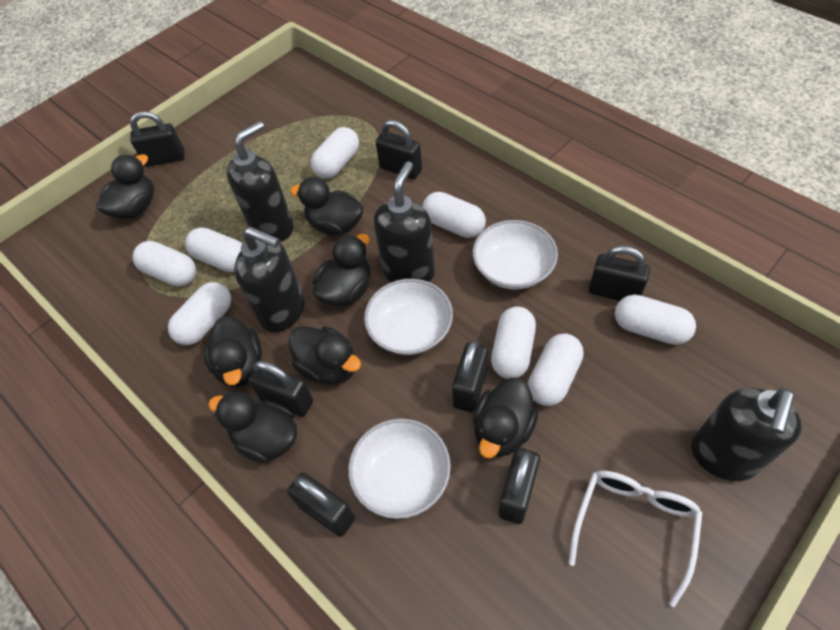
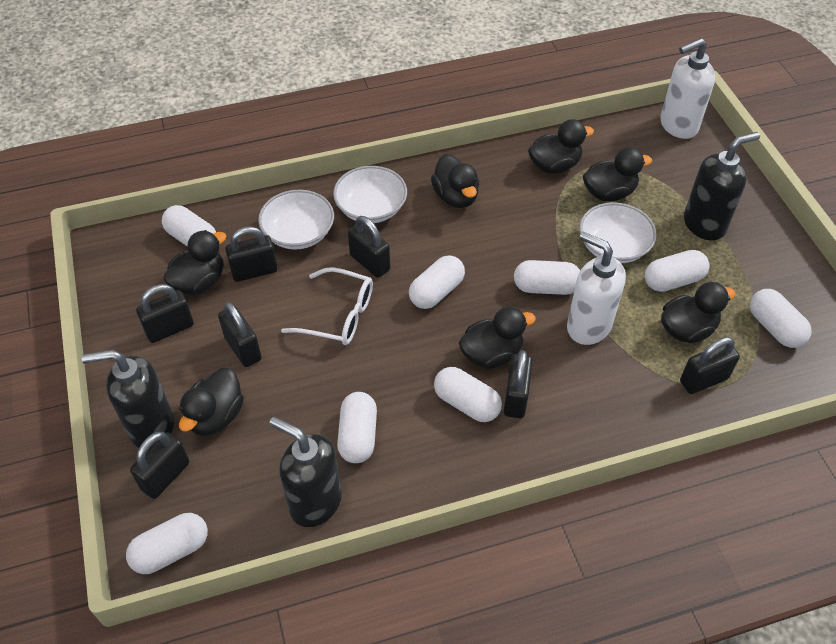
black soap dispenser: [227,121,294,242] [234,227,305,332] [374,161,435,282] [691,388,802,481] = 4 -> [82,350,174,448] [269,417,342,527] [684,132,760,241] = 3
white soap dispenser: none = 0 -> [567,232,626,345] [660,38,715,139] = 2

